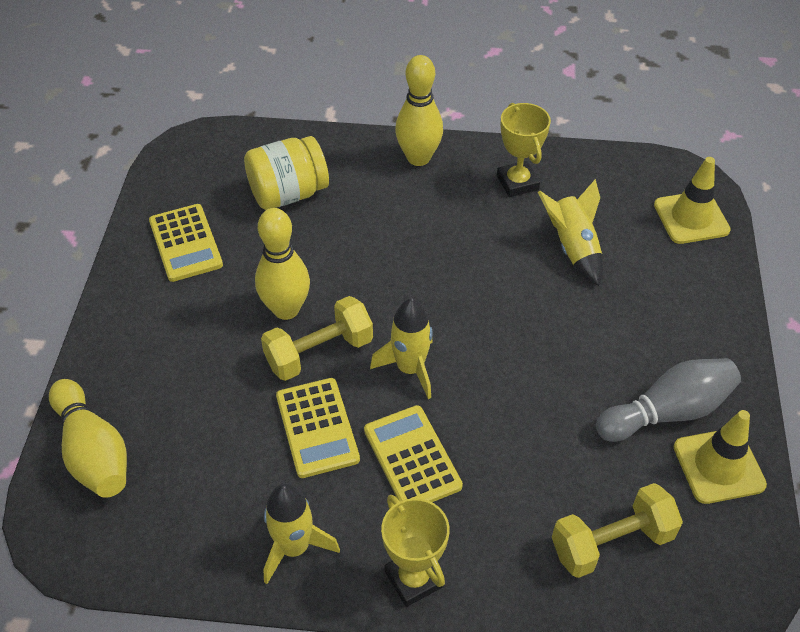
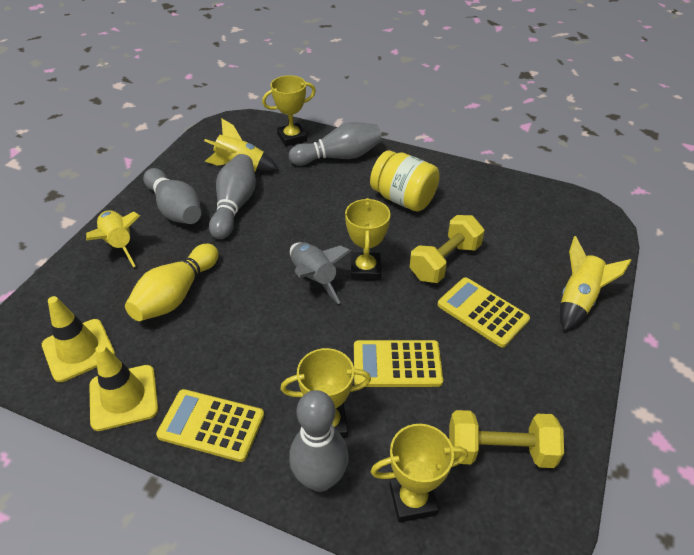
grey bowling pin: [596,358,741,442] = 1 -> [143,168,201,224] [209,154,256,239] [289,122,382,165] [289,390,349,492] = 4
grey rocket: none = 0 -> [290,242,351,304] = 1
yellow bowling pin: [49,379,127,498] [255,208,310,320] [395,55,443,166] = 3 -> [125,244,219,321] = 1
yellow trophy: [381,495,450,607] [497,103,551,197] = 2 -> [262,75,316,146] [280,348,371,438] [345,198,390,280] [370,424,468,522] = 4

